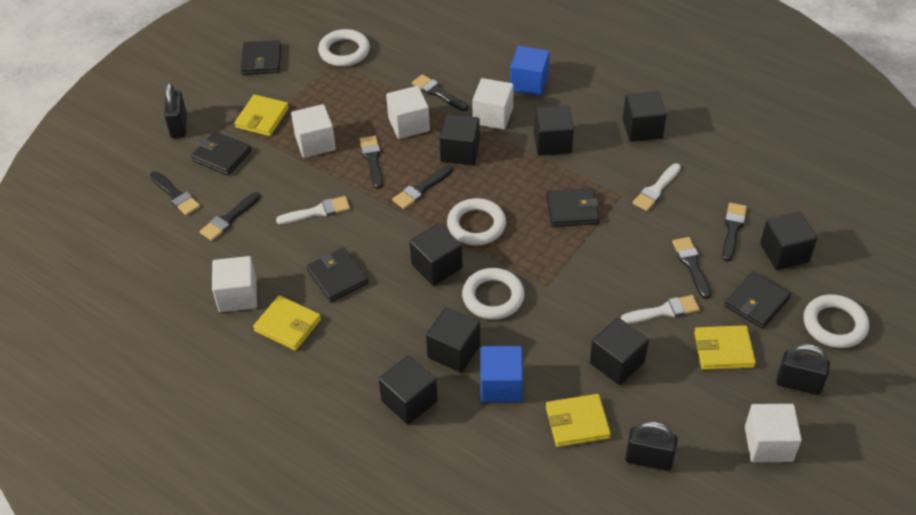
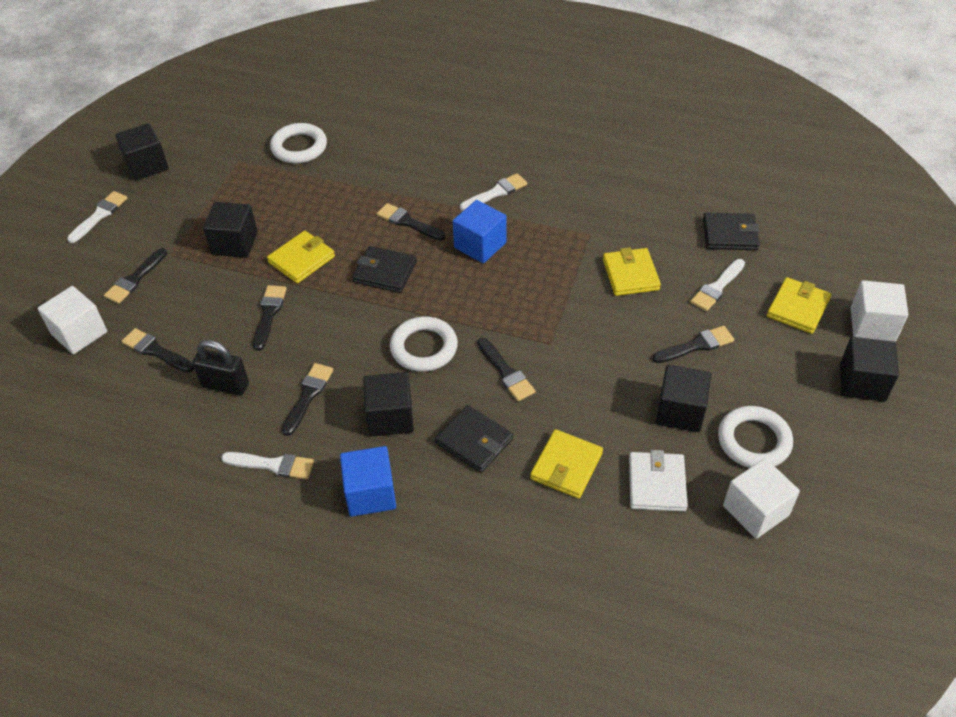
black cube: [379,355,438,425] [410,223,462,286] [426,307,480,372] [439,114,480,165] [534,105,574,155] [590,317,649,385] [623,91,666,142] [760,212,817,270] = 8 -> [115,123,169,180] [203,202,258,258] [363,372,414,437] [656,365,711,432] [840,337,899,402] = 5
black padlock: [164,83,187,138] [625,421,678,471] [776,344,830,395] = 3 -> [192,340,249,396] = 1
black wallet: [191,131,252,175] [241,40,281,75] [306,248,368,302] [546,188,599,227] [725,271,791,329] = 5 -> [352,246,417,293] [435,405,513,473] [703,213,760,250] = 3
white brush: [276,196,350,224] [621,295,700,324] [633,163,681,211] = 3 -> [67,191,128,243] [221,452,314,479] [460,173,527,211] [690,259,745,311] = 4
white cube: [212,256,257,312] [291,104,336,158] [386,86,430,139] [472,78,514,130] [745,404,802,462] = 5 -> [38,286,107,354] [723,458,800,539] [851,280,908,342] = 3
white ring: [318,29,370,67] [447,198,506,245] [462,268,525,320] [804,294,869,348] = 4 -> [270,123,327,164] [390,316,458,372] [718,406,793,468] = 3
white wallet: none = 0 -> [629,450,688,512] = 1

